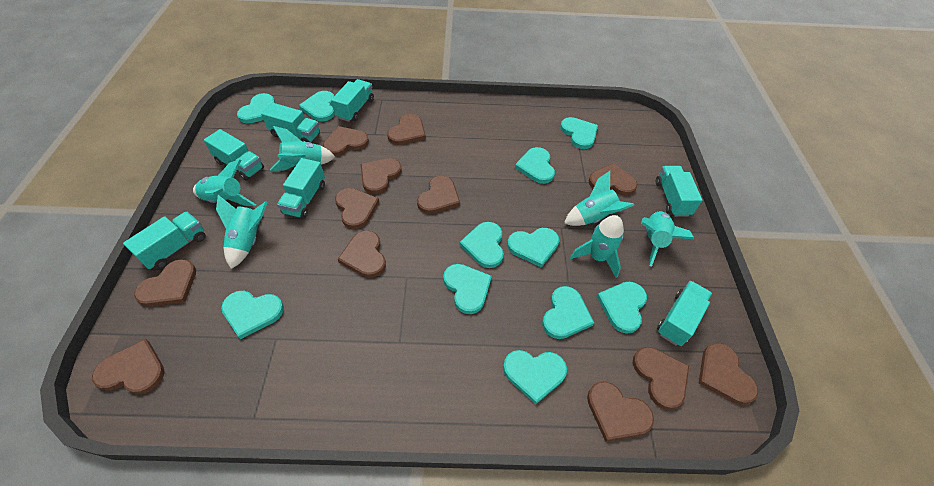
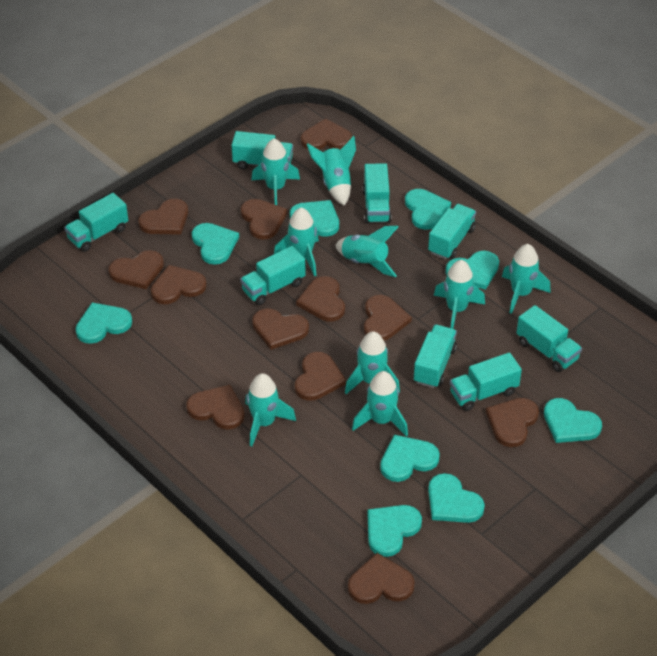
turquoise heart: [221,291,284,339] [237,93,275,124] [299,91,335,122] [443,264,492,314] [459,222,504,268] [503,350,567,404] [507,228,559,268] [515,147,555,184] [542,286,594,339] [560,117,598,149] [596,282,647,334] = 11 -> [76,302,132,344] [192,223,239,265] [290,200,339,237] [367,505,422,557] [380,435,440,482] [405,189,451,230] [428,473,485,523] [445,251,499,290] [544,398,602,443] = 9
turquoise rocket: [193,159,256,206] [216,195,268,269] [270,126,335,171] [564,171,634,226] [570,215,624,278] [641,211,694,267] = 6 -> [245,373,296,446] [251,138,300,205] [274,208,319,276] [307,136,356,206] [335,226,398,277] [345,331,400,394] [352,371,408,437] [434,260,485,329] [502,244,551,314] = 9
turquoise truck: [123,211,206,269] [204,129,264,181] [261,103,320,143] [277,158,325,219] [331,79,374,122] [656,166,703,217] [657,281,712,346] = 7 -> [64,193,128,252] [232,131,293,169] [240,246,306,305] [362,163,392,223] [413,325,457,388] [428,204,476,259] [450,352,522,411] [516,305,582,372] = 8

